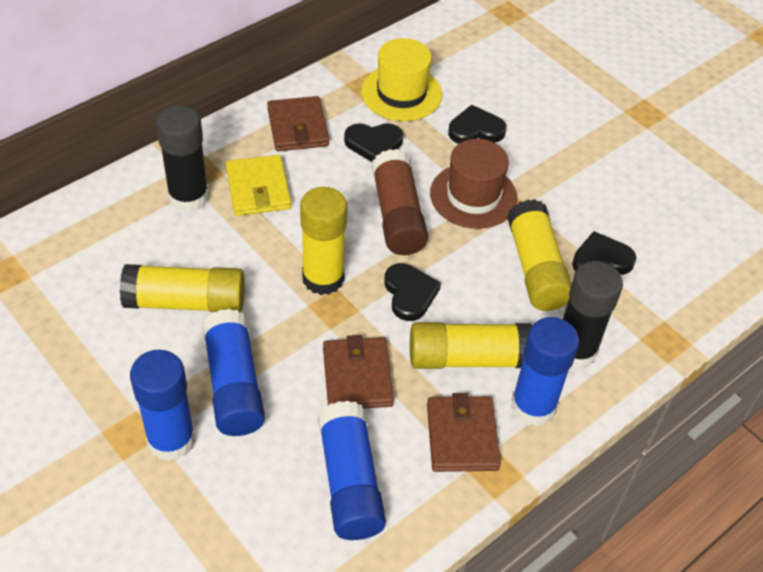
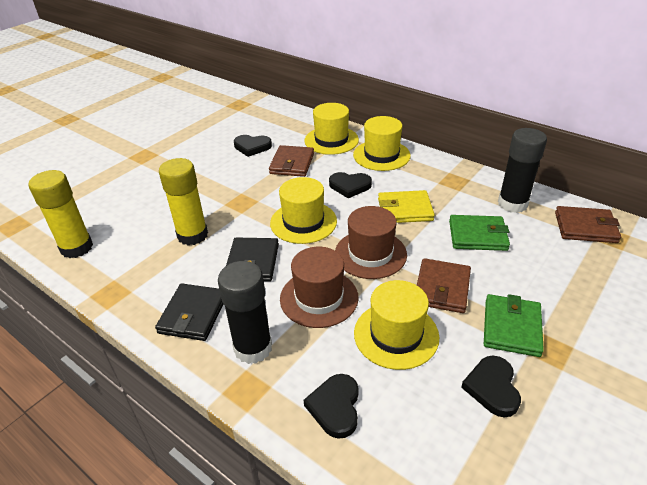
black wallet: none = 0 -> [155,284,223,341] [226,238,279,282] = 2
blue glue stick: [130,350,195,461] [202,309,265,436] [318,401,386,540] [511,317,579,426] = 4 -> none = 0
brown glue stick: [372,149,428,255] = 1 -> none = 0
brown hat: [430,139,518,229] = 1 -> [280,247,359,328] [335,206,407,279] = 2
green wallet: none = 0 -> [449,215,510,251] [484,294,544,357] = 2
yellow glue stick: [120,264,245,312] [300,187,347,295] [410,322,532,369] [507,199,572,311] = 4 -> [28,170,93,258] [159,158,208,246] = 2
yellow hat: [361,38,442,121] = 1 -> [270,177,337,244] [304,103,359,155] [353,116,411,171] [354,280,439,370] = 4

